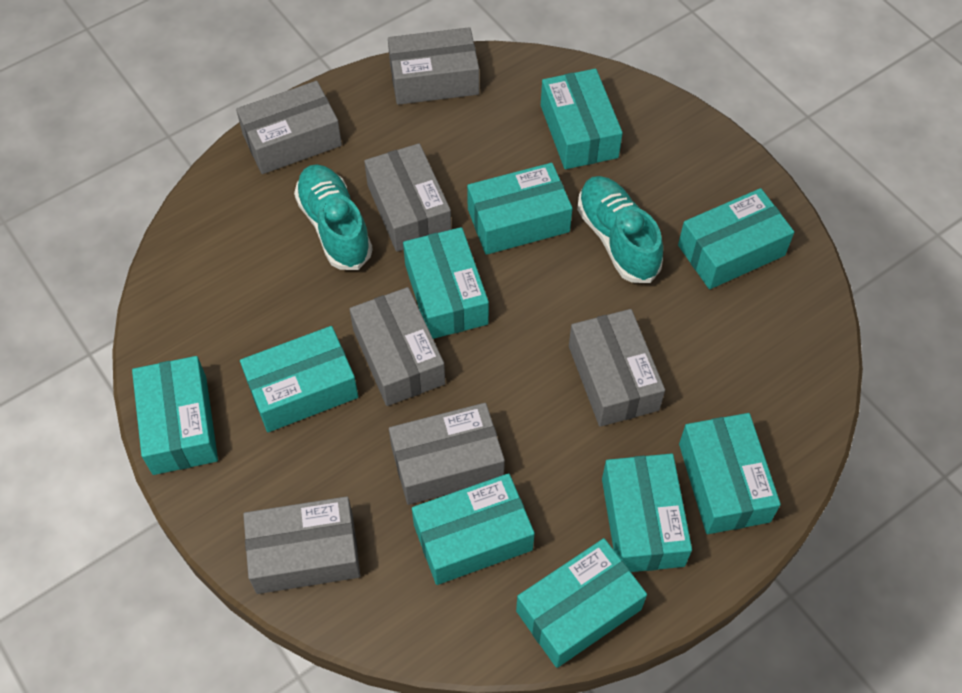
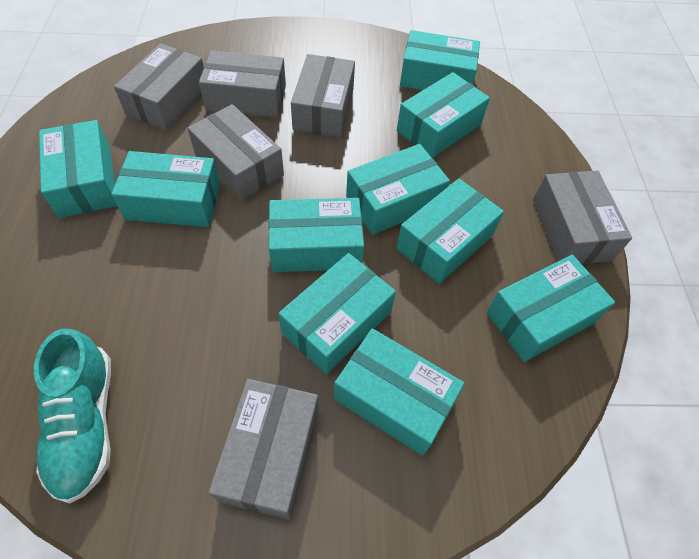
grey box: [236,81,342,174] [243,496,360,594] [350,287,445,406] [364,143,452,252] [388,27,479,105] [389,403,505,505] [569,309,665,427] = 7 -> [114,43,204,131] [187,104,284,201] [199,50,286,118] [209,379,319,520] [291,54,355,137] [533,170,632,264] = 6
turquoise shoe: [294,164,373,270] [577,176,663,283] = 2 -> [34,328,111,504] = 1

